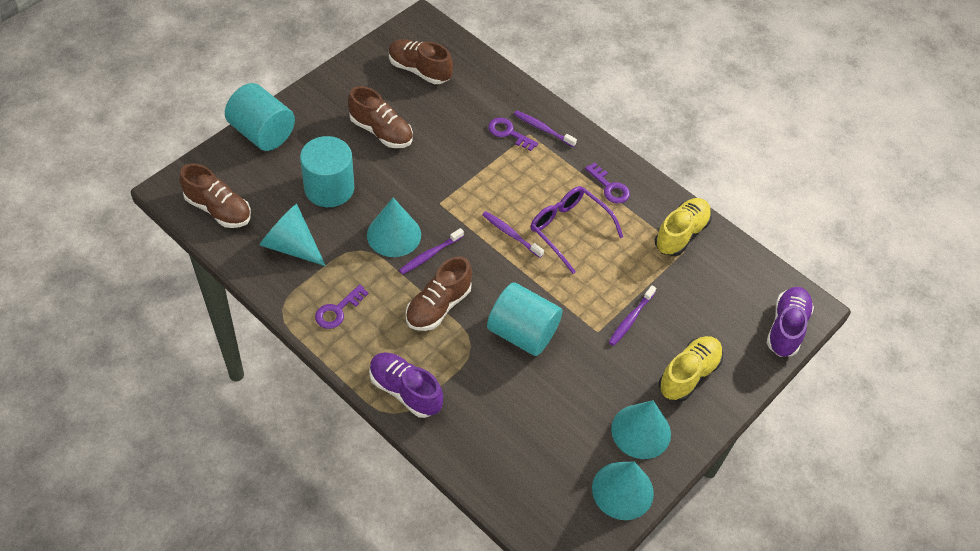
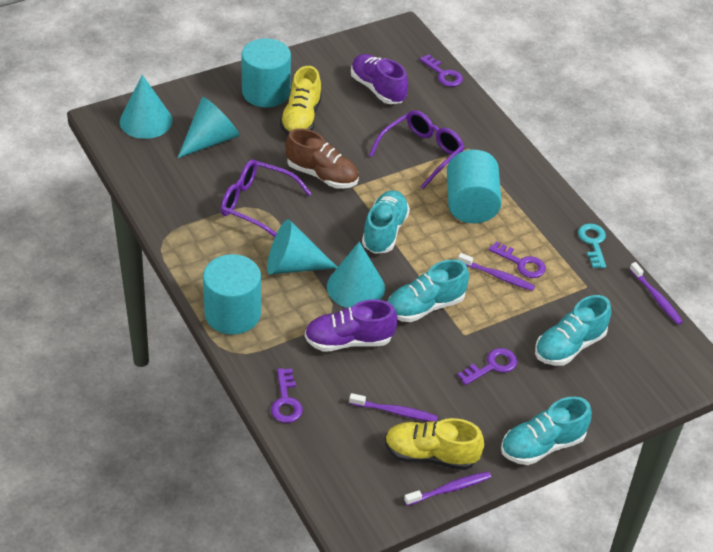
brown shoe: [179,163,251,228] [348,86,413,148] [389,39,453,84] [406,256,472,331] = 4 -> [285,128,359,189] = 1
purple glasses: [530,186,623,274] = 1 -> [221,159,312,237] [369,110,464,189] = 2
purple key: [315,284,369,329] [488,117,538,151] [585,162,630,204] = 3 -> [271,368,303,423] [419,54,463,87] [457,348,517,385] [489,241,546,278] = 4
turquoise key: none = 0 -> [578,224,606,268] = 1
turquoise shoe: none = 0 -> [362,190,410,254] [387,259,469,322] [501,397,592,465] [535,295,611,366] = 4

